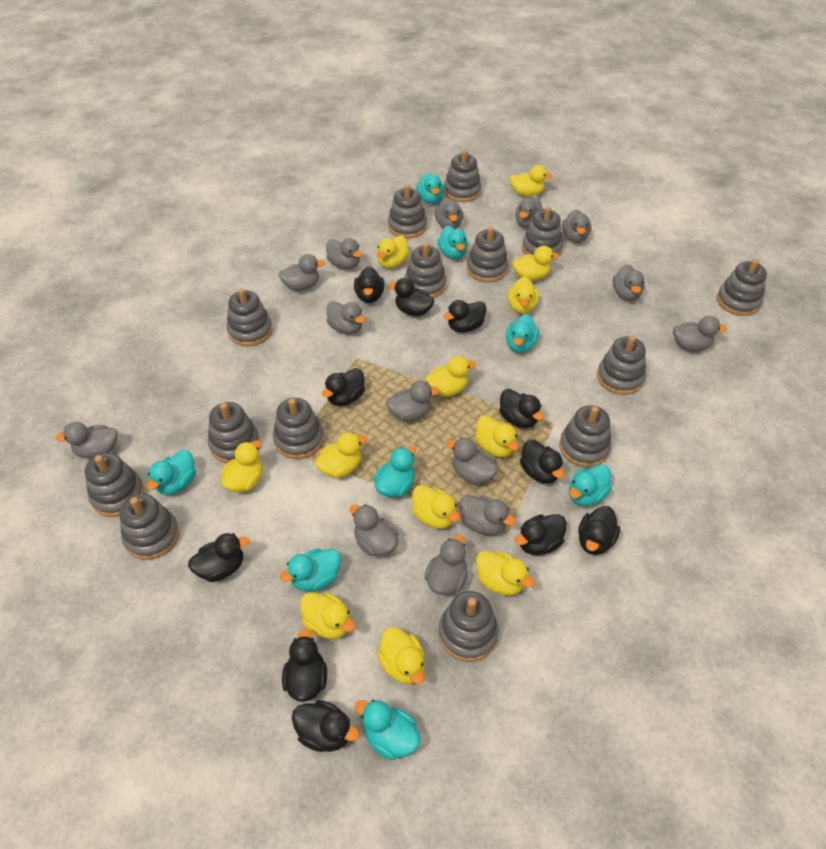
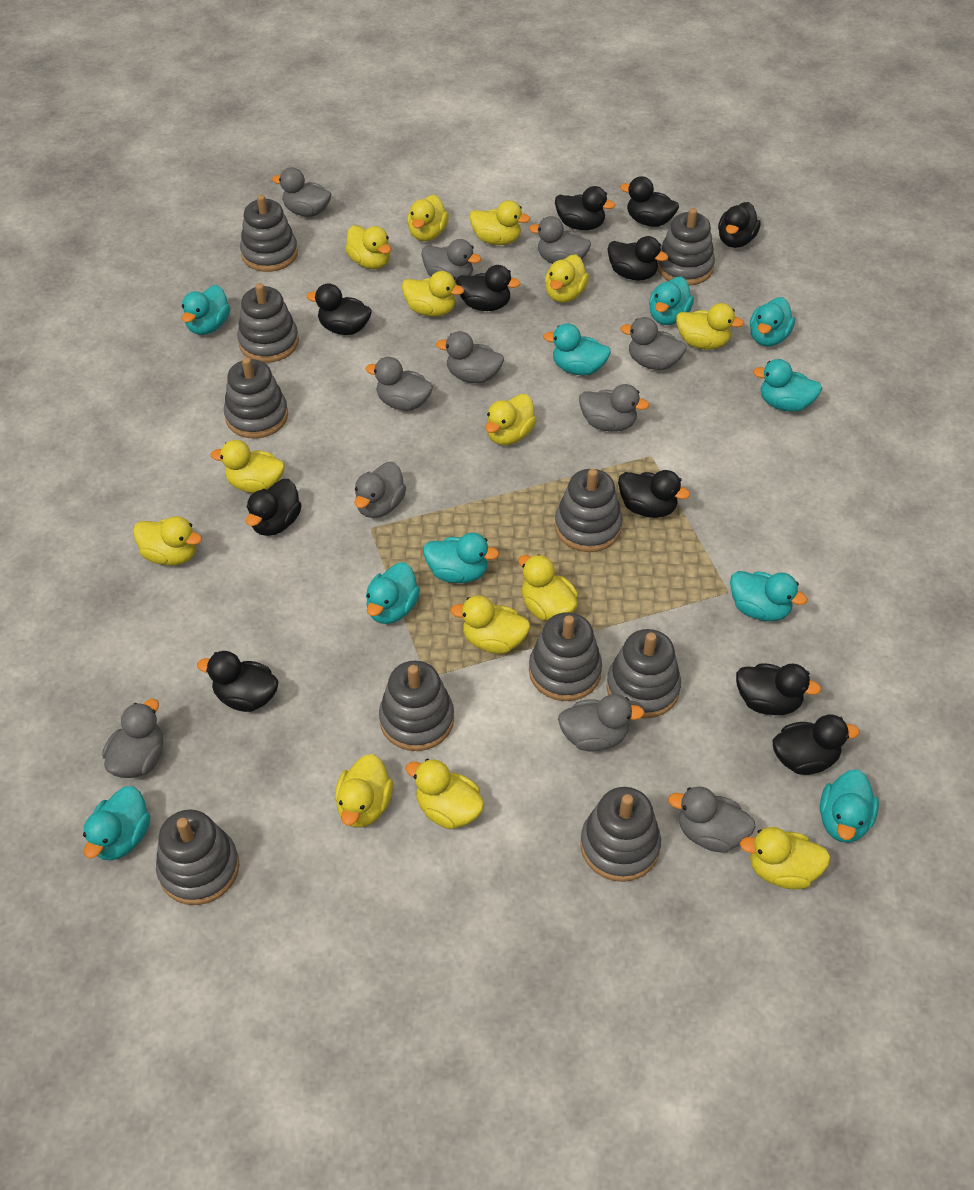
grey duck: [56,422,118,459] [278,254,325,291] [326,238,362,269] [326,301,365,334] [350,504,399,556] [386,381,440,421] [424,535,468,595] [435,198,463,229] [446,437,498,484] [459,495,516,535] [515,197,544,228] [562,210,591,243] [613,264,645,301] [673,316,727,351] = 14 -> [102,699,163,778] [272,167,331,217] [354,462,406,518] [366,357,433,411] [421,239,481,284] [436,331,504,383] [529,216,591,264] [558,694,645,752] [579,384,649,432] [620,317,687,370] [668,787,756,853] = 11
grey stacking toy: [85,453,145,517] [119,494,180,560] [208,402,260,463] [227,289,272,346] [273,398,324,459] [388,184,427,239] [404,243,446,298] [438,591,499,662] [444,150,481,202] [467,227,509,282] [522,206,563,260] [559,405,612,467] [597,336,646,395] [717,259,767,316] = 14 -> [156,809,239,905] [224,357,288,439] [237,283,299,363] [240,195,298,272] [379,661,454,751] [529,612,602,701] [555,469,623,552] [580,787,661,882] [606,629,681,719] [657,208,715,285] = 10
turquoise duck: [147,450,196,495] [280,548,341,592] [355,700,420,760] [373,446,416,498] [416,173,444,204] [437,226,468,259] [506,314,539,353] [569,464,612,506] = 8 -> [83,786,150,860] [182,285,230,335] [366,562,420,624] [423,533,499,583] [543,323,611,376] [649,276,694,325] [730,571,807,621] [750,297,795,347] [753,359,822,412] [820,769,879,843] = 10
yellow duck: [221,440,262,492] [300,592,355,639] [315,432,367,478] [377,236,409,268] [377,627,425,684] [412,485,460,529] [425,356,476,397] [475,415,519,457] [476,551,535,595] [508,277,539,314] [510,165,553,197] [512,246,559,281] = 12 -> [133,516,202,565] [210,440,285,493] [335,754,393,828] [345,225,391,269] [402,271,464,317] [406,759,484,829] [407,195,449,241] [450,595,530,654] [469,200,530,245] [485,394,536,445] [518,554,578,621] [545,254,589,303] [676,303,744,350] [740,827,831,889] = 14

